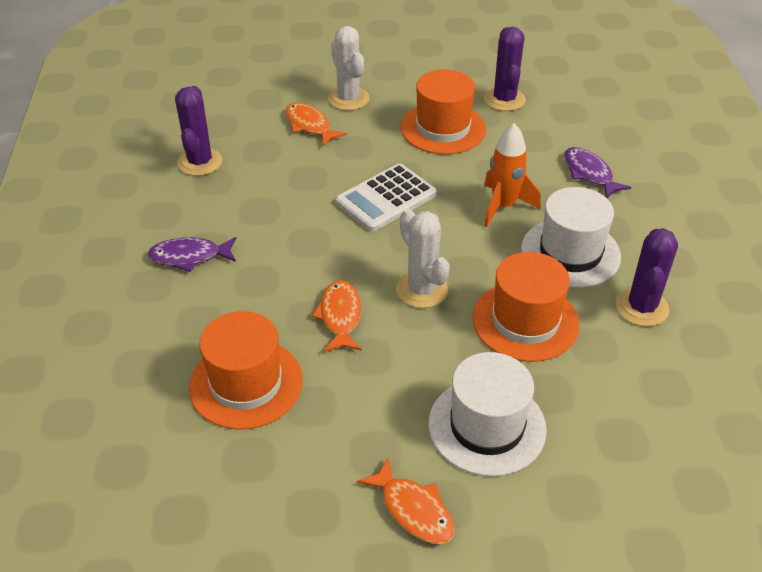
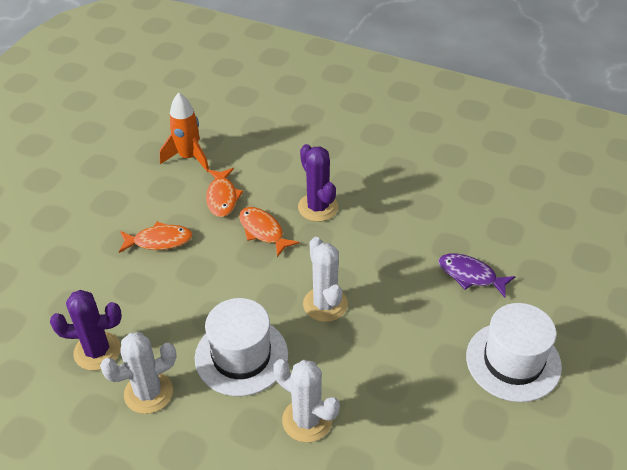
orange hat: [189,311,303,430] [401,69,486,154] [472,252,579,362] = 3 -> none = 0
purple cactus: [175,86,222,176] [484,27,526,111] [616,228,678,327] = 3 -> [50,290,122,371] [298,144,338,222] = 2
purple fish: [148,237,236,272] [564,147,631,198] = 2 -> [438,254,516,297] = 1
white cactus: [328,26,369,111] [396,209,450,308] = 2 -> [100,332,176,414] [273,359,340,442] [303,237,348,322] = 3
white calculator: [336,163,437,232] = 1 -> none = 0

